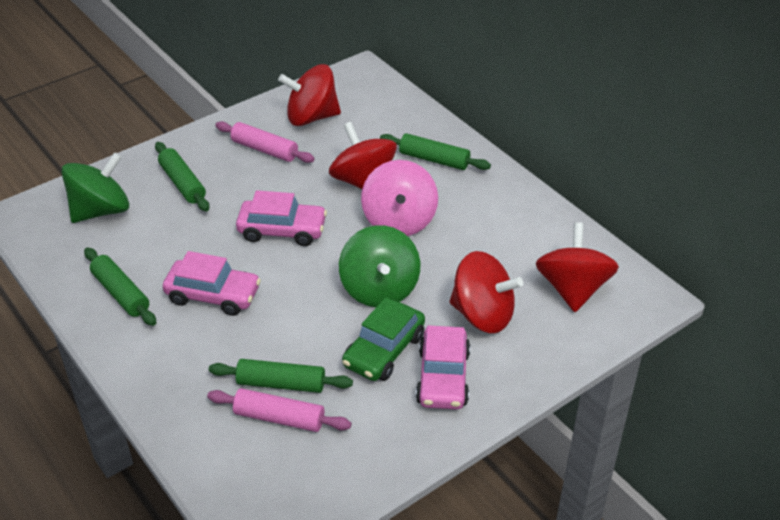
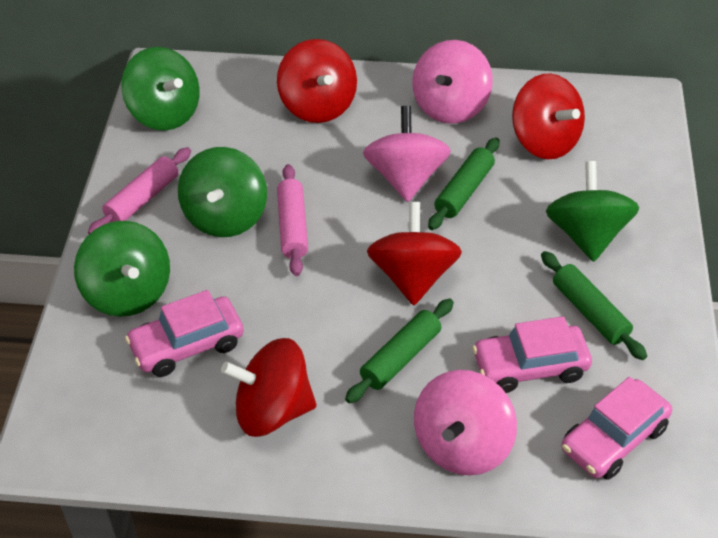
green car: [342,297,425,381] = 1 -> none = 0
green rolling pin: [84,248,156,326] [155,142,209,211] [209,359,353,393] [380,133,491,170] = 4 -> [345,299,454,403] [428,138,500,230] [541,251,647,360] = 3
green spinning top: [61,152,129,223] [339,225,420,307] = 2 -> [74,221,170,317] [121,47,200,131] [178,147,267,237] [546,161,639,262] = 4
pink spinning top: [361,160,438,236] = 1 -> [363,106,451,202] [412,40,493,124] [414,370,517,476] = 3

